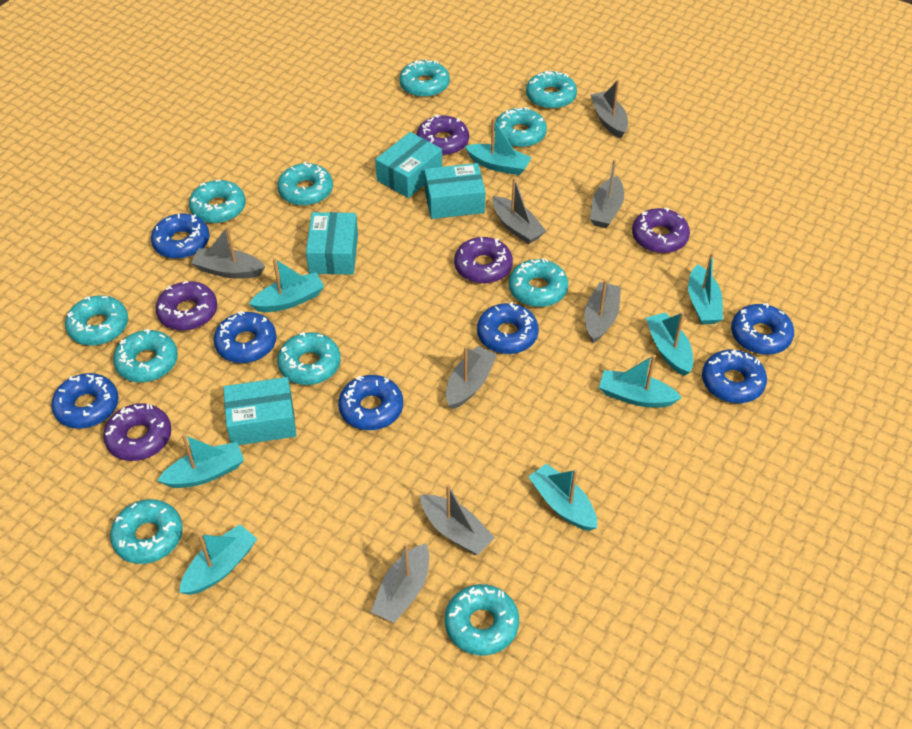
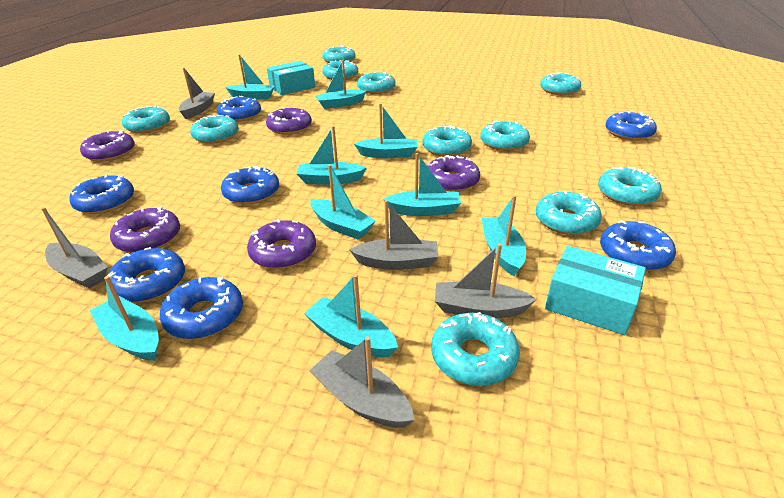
grey boat: [191,226,266,279] [371,543,429,623] [420,484,495,555] [446,346,497,409] [492,177,546,244] [584,280,621,343] [590,79,628,139] [590,160,624,228] = 8 -> [41,207,108,289] [178,68,215,119] [309,336,415,428] [349,200,439,270] [435,243,537,319] = 5
turquoise boat: [157,434,244,488] [179,524,257,595] [249,258,324,312] [465,118,532,175] [528,463,597,531] [599,355,682,407] [646,312,693,376] [688,252,723,324] = 8 -> [90,276,159,361] [225,54,275,99] [297,126,367,185] [304,274,398,357] [310,164,376,239] [316,60,366,109] [354,103,418,158] [383,153,461,216] [481,195,526,276] = 9
turquoise box: [223,377,296,445] [306,212,358,274] [375,132,442,198] [424,163,486,219] = 4 -> [267,61,315,95] [545,246,646,335] = 2

